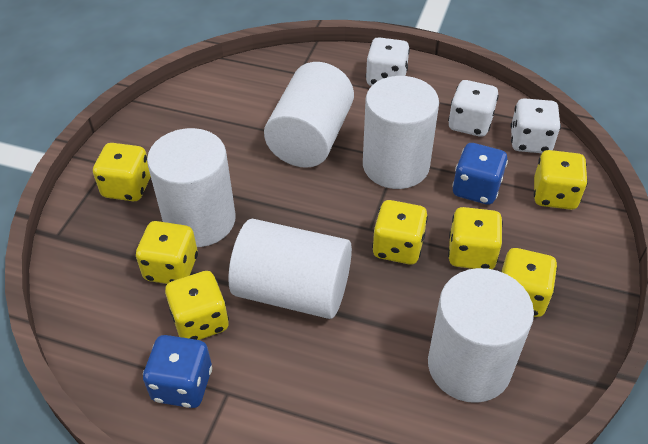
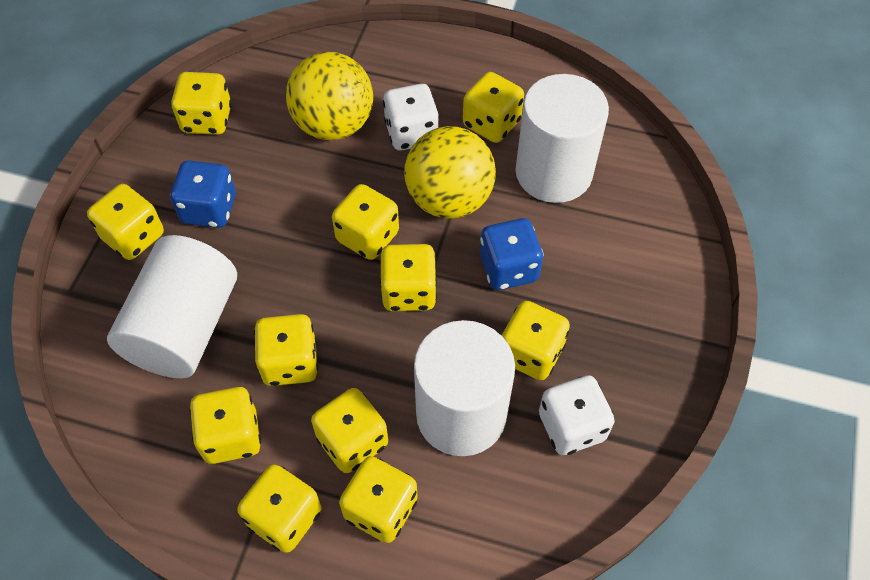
white cylinder: [147,128,236,247] [228,219,352,319] [264,62,354,168] [363,76,439,189] [428,268,534,403] = 5 -> [107,235,237,378] [414,320,515,456] [515,74,609,203] = 3
white dice: [366,37,410,86] [448,80,499,137] [510,98,561,153] = 3 -> [383,84,439,150] [539,375,615,455] = 2
yellow ball: none = 0 -> [286,52,373,141] [404,126,496,219] = 2
yellow dice: [93,143,151,201] [136,221,198,284] [165,271,229,340] [372,200,428,265] [448,207,503,269] [500,248,558,317] [534,150,588,210] = 7 -> [87,184,164,260] [171,72,232,135] [189,387,261,464] [237,464,321,553] [254,314,318,386] [311,388,388,473] [332,184,399,260] [339,456,418,543] [380,244,437,311] [463,72,524,143] [502,301,570,380] = 11

